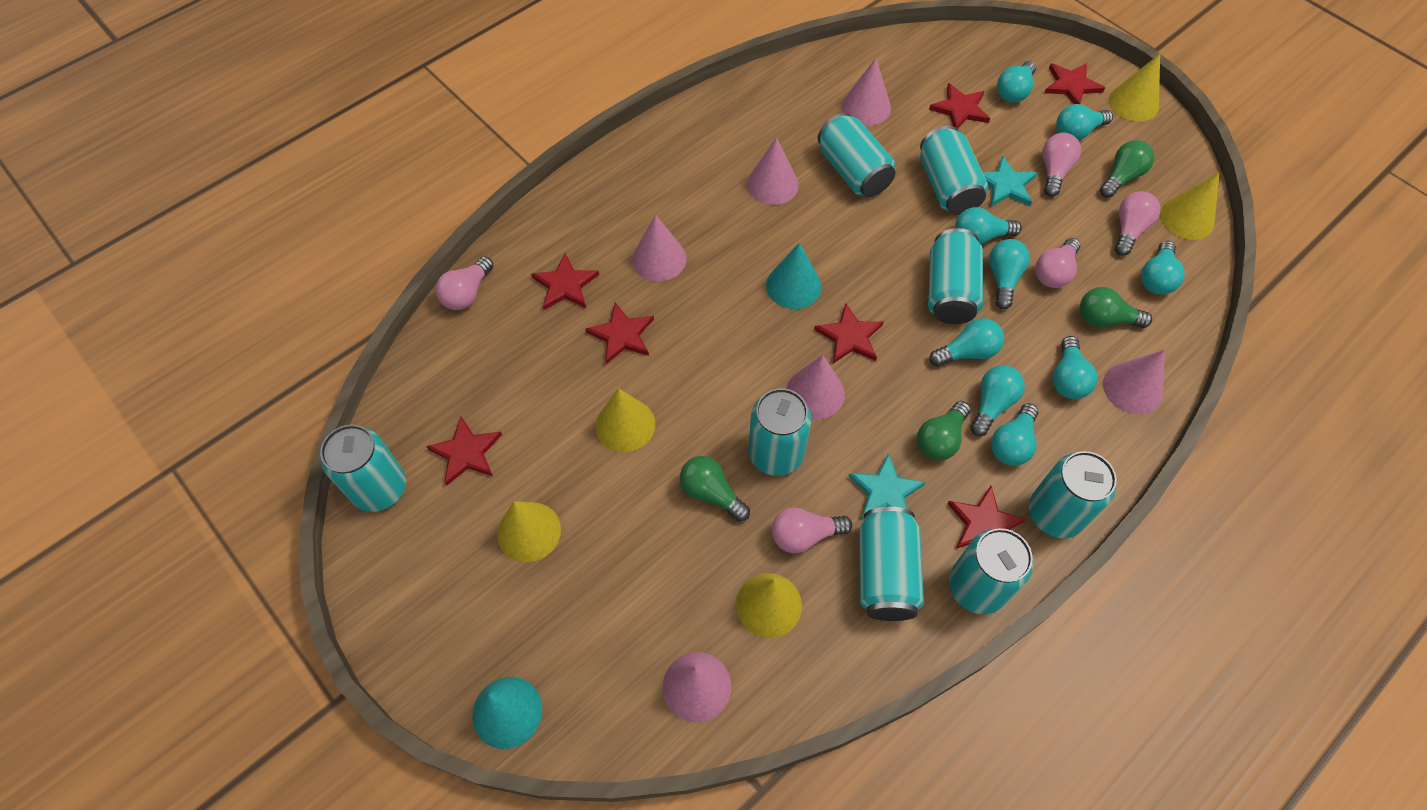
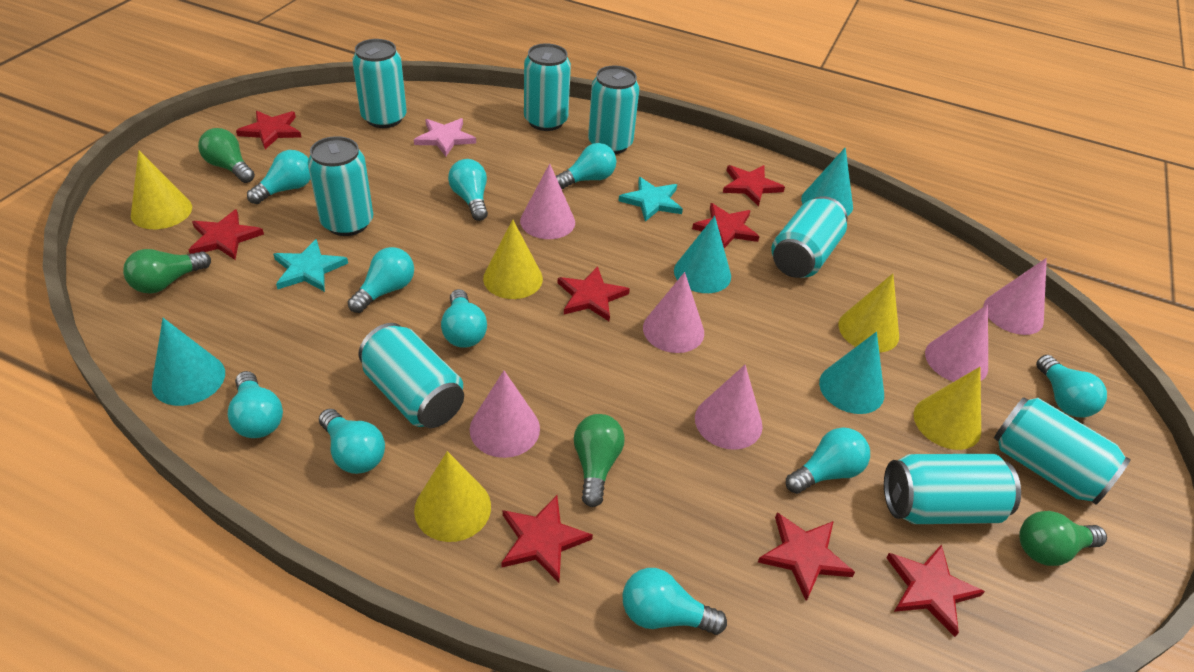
pink light bulb: [436,256,494,310] [772,507,852,553] [1035,238,1080,288] [1042,133,1081,197] [1115,191,1160,256] = 5 -> none = 0
pink star: none = 0 -> [414,118,476,156] = 1
red star: [426,416,502,486] [531,253,599,310] [585,302,654,364] [814,304,884,363] [929,83,990,129] [948,486,1026,549] [1044,63,1105,104] = 7 -> [189,209,264,260] [236,111,301,149] [501,495,593,583] [558,266,630,321] [692,203,760,248] [723,165,785,207] [758,513,855,601] [886,544,985,637] = 8
turquoise cone: [472,677,542,749] [766,243,821,309] = 2 -> [152,318,225,406] [674,216,731,293] [801,147,853,216] [819,332,884,414] = 4
turquoise light bulb: [930,318,1004,366] [955,207,1022,245] [971,365,1025,436] [989,239,1030,309] [991,403,1038,466] [997,61,1036,103] [1052,336,1097,399] [1056,104,1113,141] [1141,240,1185,295] = 9 -> [227,371,283,438] [247,150,311,204] [319,409,385,474] [348,247,414,313] [441,289,487,348] [448,159,488,221] [556,143,616,189] [623,568,727,635] [786,427,870,494] [1036,355,1107,417] = 10

